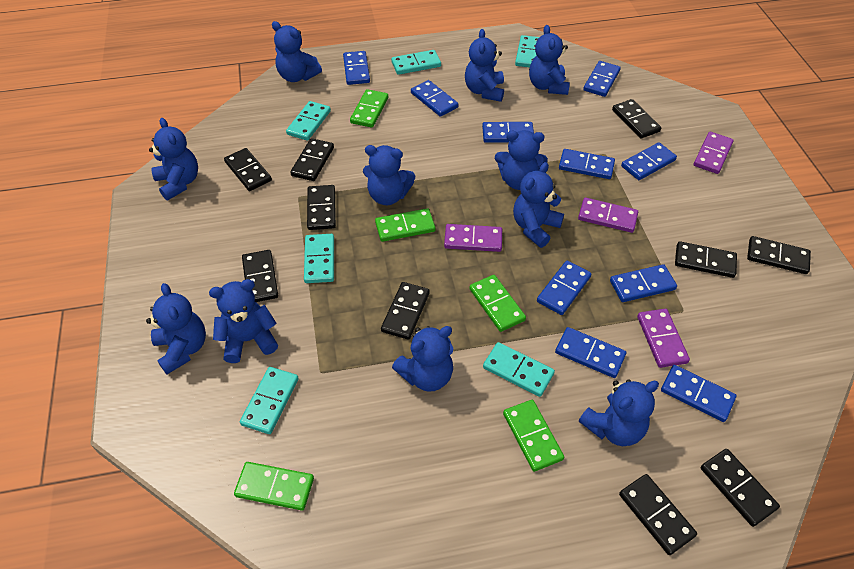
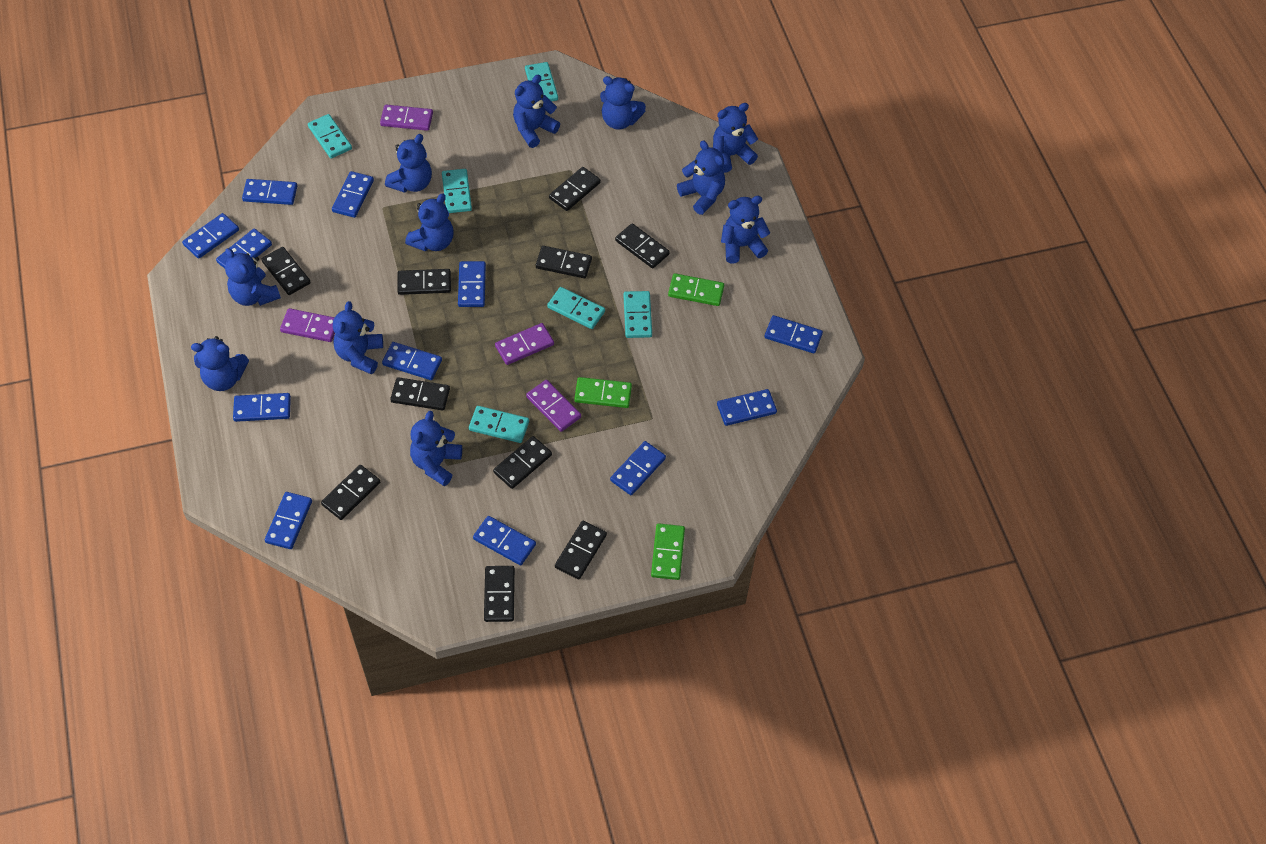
blue domino: [343,51,370,85] [411,80,459,117] [482,122,534,143] [537,260,591,315] [555,327,626,378] [559,149,615,179] [583,61,621,97] [610,264,677,302] [621,142,677,180] [661,365,736,422] = 10 -> [182,213,239,259] [216,228,272,268] [233,393,291,422] [242,179,297,205] [265,492,312,549] [332,171,374,218] [382,342,442,380] [458,261,486,307] [473,516,536,565] [610,441,666,495] [717,389,777,426] [765,315,823,353] = 12
green domino: [234,462,314,511] [350,89,388,128] [375,208,435,242] [469,275,526,332] [503,400,564,472] = 5 -> [574,377,632,408] [651,523,685,580] [668,273,724,306] = 3

